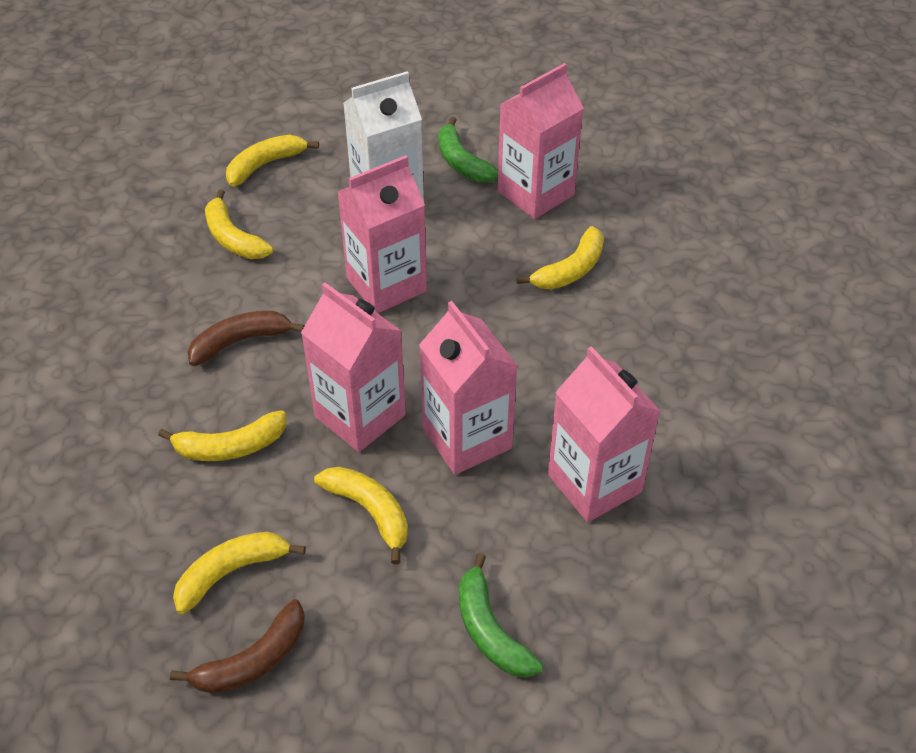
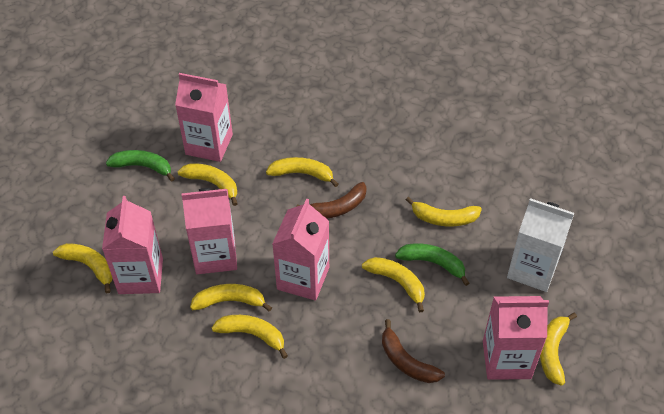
yellow banana: [158,411,286,461] [173,532,306,614] [205,189,273,259] [226,135,319,187] [314,467,408,564] [517,226,604,289] = 6 -> [53,243,113,293] [177,163,238,206] [190,284,272,312] [212,315,288,359] [266,157,338,187] [362,257,425,312] [406,197,482,226] [540,312,577,386] = 8

